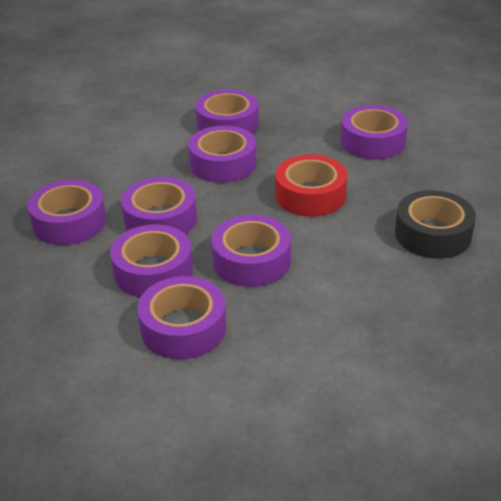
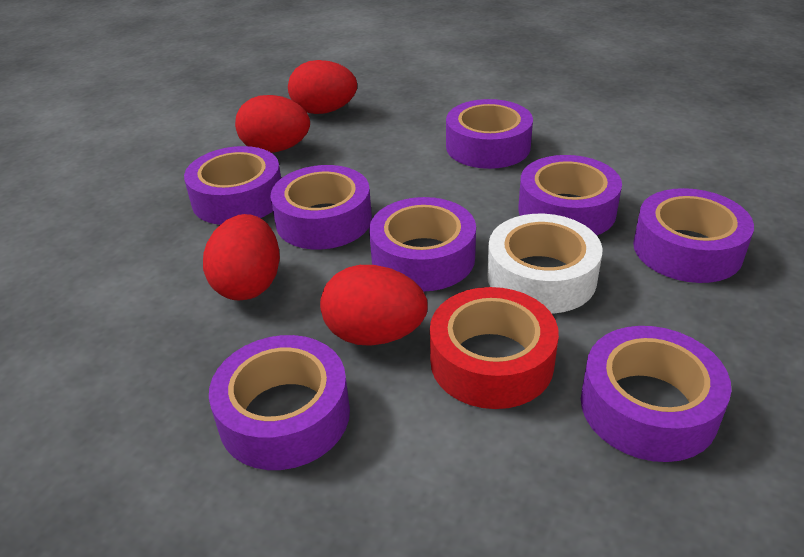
black tape: [395,190,476,259] = 1 -> none = 0
red egg: none = 0 -> [203,214,280,300] [235,95,310,153] [288,60,357,114] [320,265,428,346] = 4
white tape: none = 0 -> [487,214,603,314] = 1

